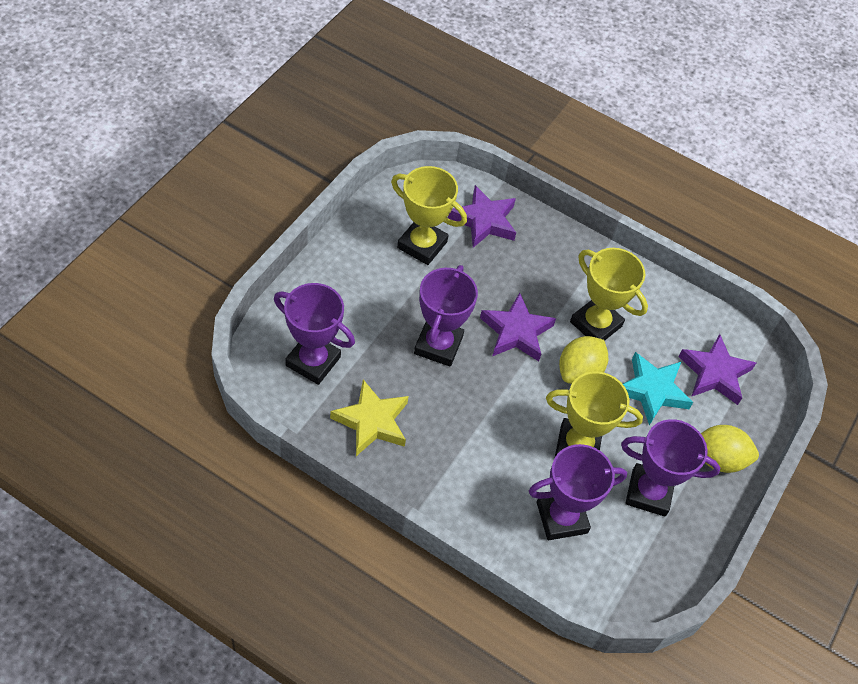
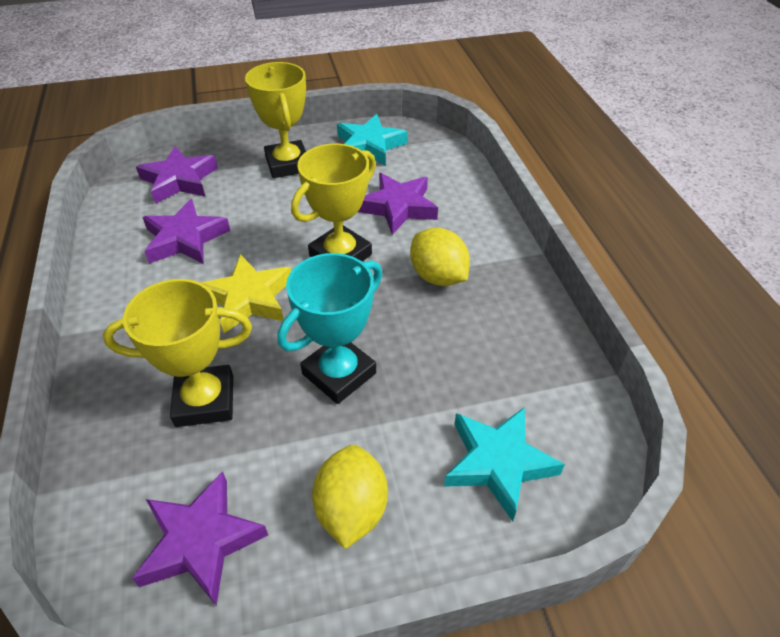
purple star: [448,185,516,248] [480,293,556,361] [678,334,756,405] = 3 -> [132,471,268,606] [136,146,218,204] [142,199,230,264] [358,173,438,235] = 4
purple trophy: [274,283,355,385] [414,265,478,367] [529,444,627,540] [621,419,721,517] = 4 -> none = 0
turquoise star: [623,352,693,425] = 1 -> [337,114,408,166] [444,407,565,522] = 2
turquoise trophy: none = 0 -> [277,253,382,404] = 1

